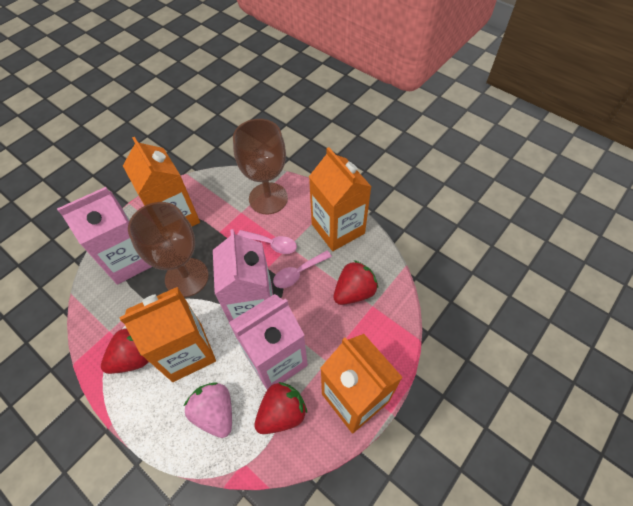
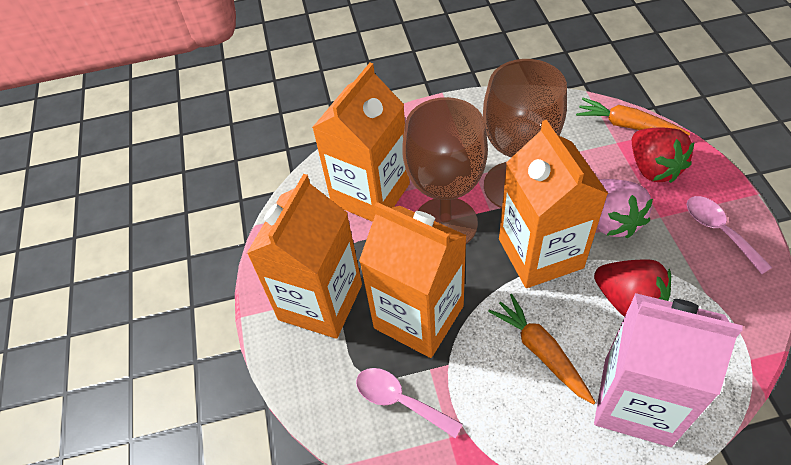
orange carrot: none = 0 -> [488,294,596,404] [576,98,690,135] = 2
pink carton: [57,187,152,285] [213,229,273,322] [229,294,308,390] = 3 -> [594,293,743,447] = 1
red strawberry: [101,328,149,374] [254,382,307,434] [333,260,378,305] = 3 -> [594,259,671,317] [632,128,695,183] = 2

